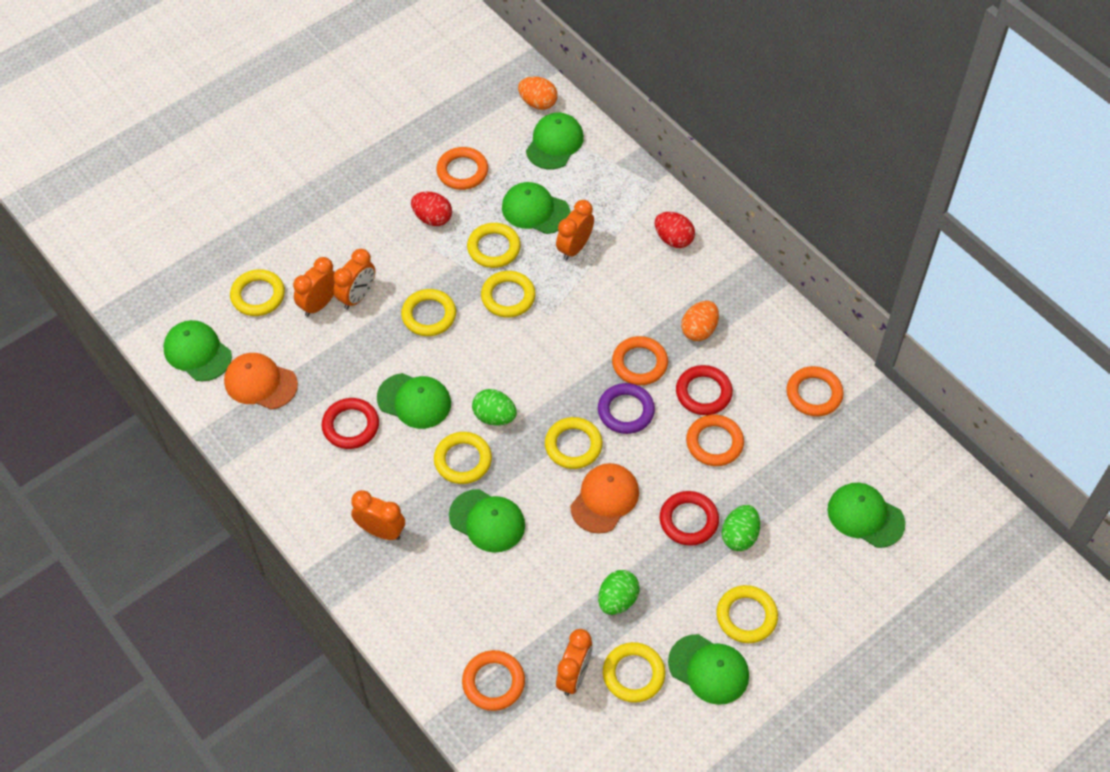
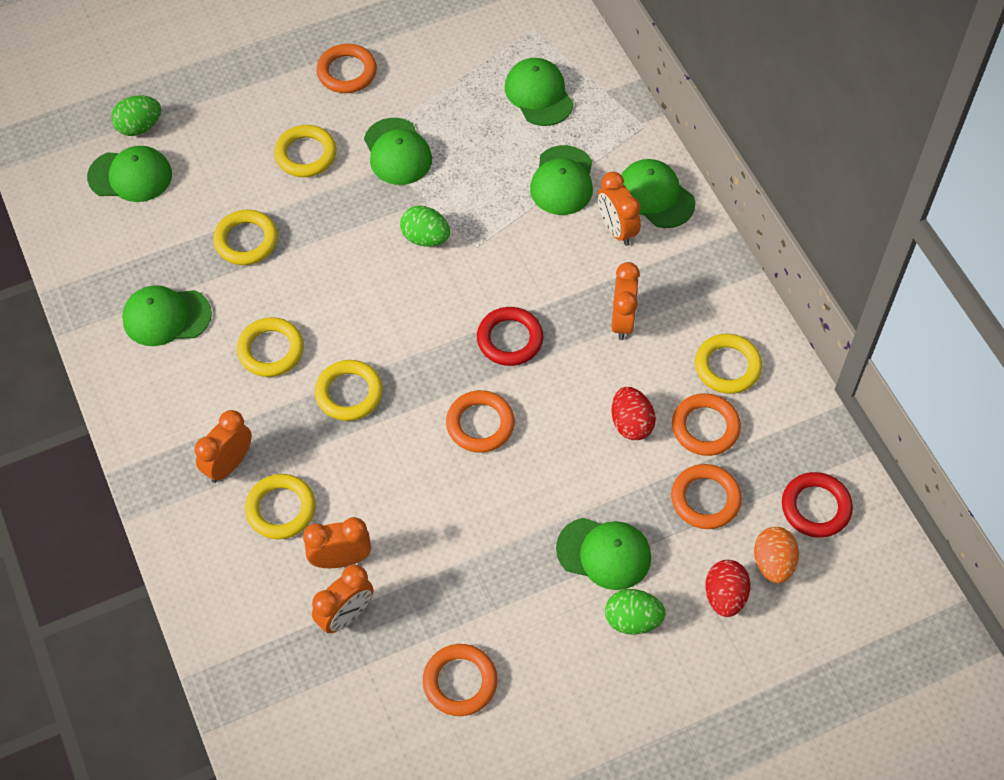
orange cap: [224,353,298,410] [570,463,639,534] = 2 -> none = 0
orange egg: [518,77,557,110] [681,301,719,341] = 2 -> [754,527,799,583] = 1
purple ring: [598,383,655,434] = 1 -> none = 0
red ring: [322,398,379,449] [660,491,719,546] [676,365,733,415] = 3 -> [477,307,543,366] [782,472,853,538] = 2
yellow ring: [230,269,285,316] [401,289,456,336] [434,432,492,484] [467,223,521,268] [481,271,536,317] [545,417,603,469] [603,642,665,703] [716,585,778,643] = 8 -> [213,210,278,265] [237,317,304,377] [245,474,316,539] [274,125,337,177] [315,360,383,421] [695,334,762,394] = 6

